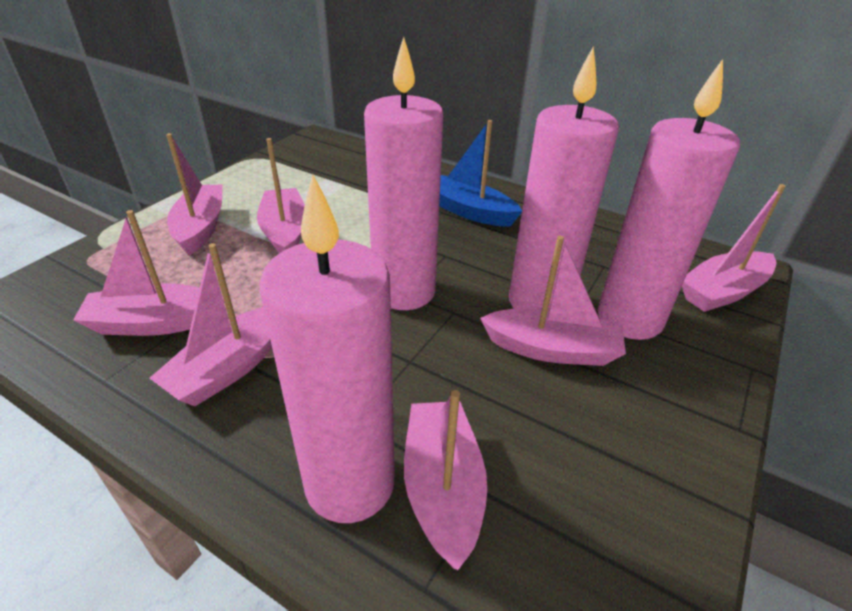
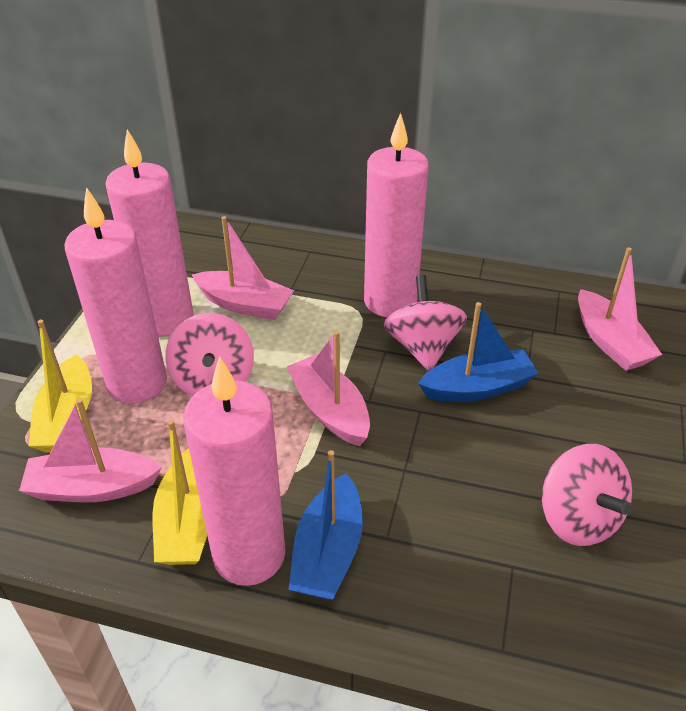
blue boat: [439,120,522,227] = 1 -> [288,450,363,600] [418,302,539,402] = 2
pink boat: [73,210,224,336] [150,243,272,406] [166,133,223,255] [257,138,305,254] [404,390,487,570] [480,236,626,366] [682,184,785,312] = 7 -> [19,398,162,502] [192,216,294,320] [287,331,370,446] [578,247,662,371] = 4
pink spinning top: none = 0 -> [166,313,254,396] [384,275,467,371] [542,444,632,546] = 3
yellow boat: none = 0 -> [29,320,92,453] [152,420,207,565] = 2

